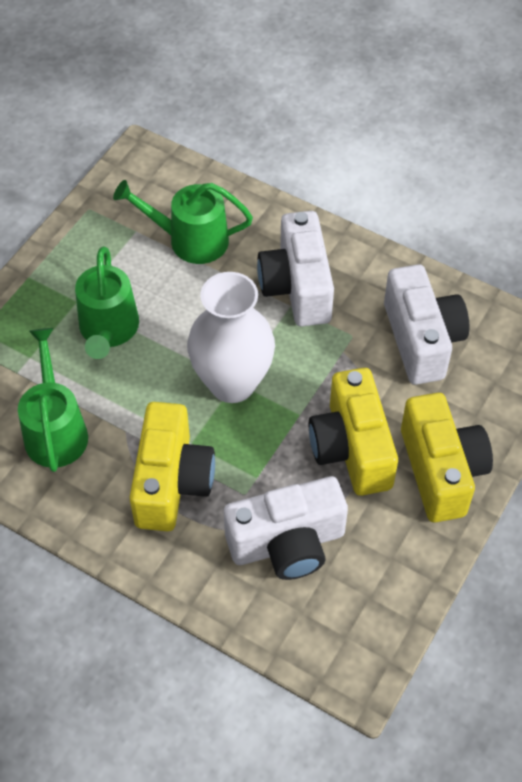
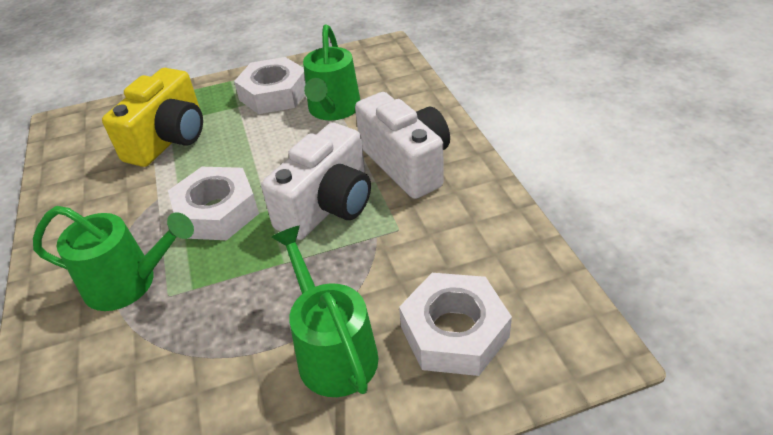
white camera: [224,476,348,580] [257,211,334,327] [384,264,469,385] = 3 -> [261,123,371,240] [355,92,450,199] = 2
white nut: none = 0 -> [168,167,259,240] [234,57,306,114] [399,273,512,376] = 3
white vase: [187,272,275,403] = 1 -> none = 0
yellow camera: [129,402,215,532] [309,368,398,496] [401,393,493,523] = 3 -> [102,68,203,167] = 1

